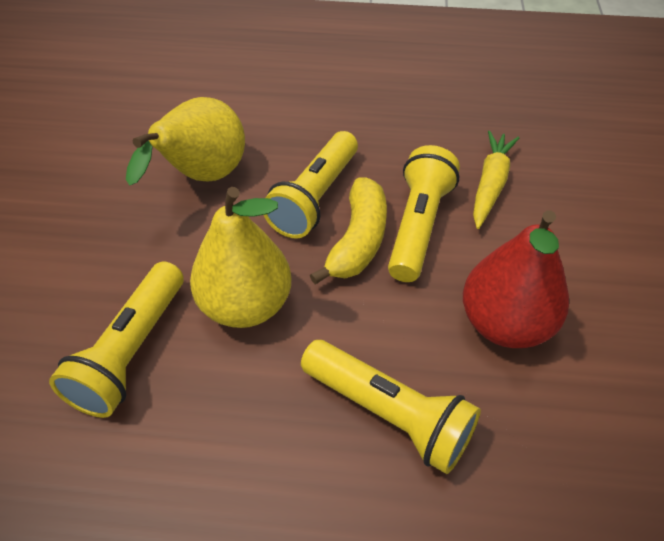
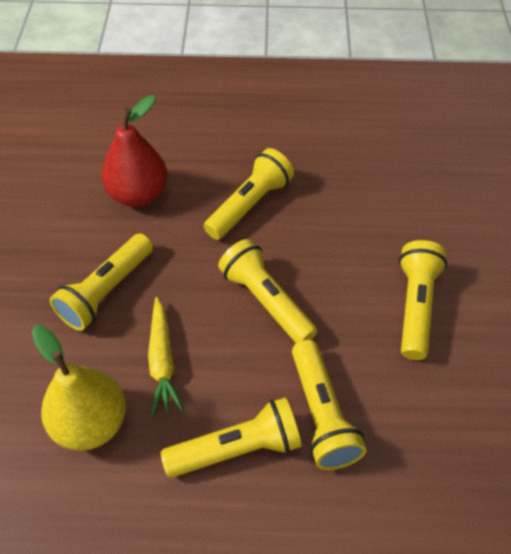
yellow banana: [310,177,387,285] = 1 -> none = 0
yellow flashlight: [49,261,184,418] [264,131,358,239] [301,340,481,474] [388,145,460,282] = 4 -> [50,233,153,331] [161,398,302,478] [204,148,294,240] [218,239,317,343] [292,339,366,470] [399,240,447,360] = 6
yellow pear: [126,97,245,185] [190,187,291,328] = 2 -> [32,325,126,451] = 1

